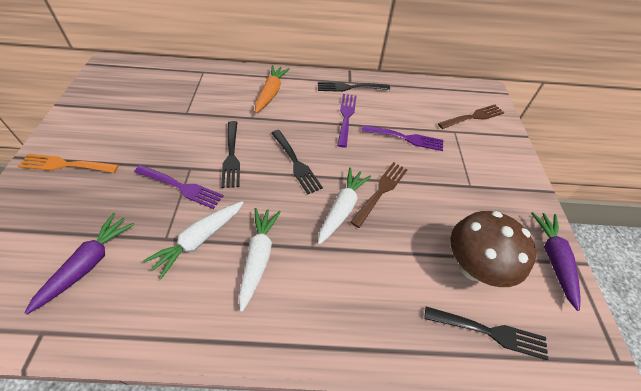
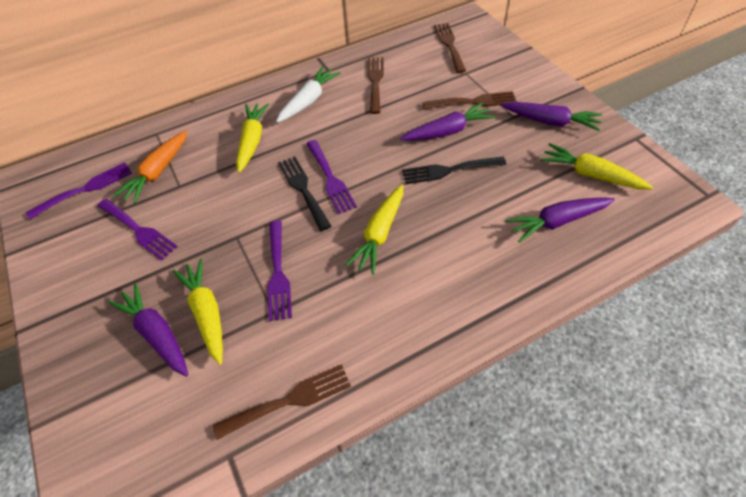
black fork: [221,121,240,188] [271,130,323,194] [318,82,390,92] [424,306,548,360] = 4 -> [278,156,331,231] [402,157,506,184] = 2
brown fork: [350,162,408,228] [438,105,505,129] = 2 -> [213,364,351,440] [367,57,384,114] [422,91,517,109] [434,23,466,73] = 4
brown mushroom: [450,211,536,287] = 1 -> none = 0
orange fork: [18,154,119,173] = 1 -> none = 0
purple carrot: [25,213,135,314] [531,212,581,311] = 2 -> [108,283,188,377] [400,103,495,141] [500,102,602,131] [505,197,615,243] = 4
purple fork: [134,165,223,209] [337,94,356,148] [362,125,443,151] = 3 -> [26,162,132,219] [97,199,178,261] [267,220,292,321] [306,140,357,214] = 4
white carrot: [143,201,244,280] [239,208,281,312] [318,168,371,245] = 3 -> [276,66,341,123] = 1
yellow carrot: none = 0 -> [173,258,223,365] [236,104,269,173] [346,185,403,274] [541,143,654,190] = 4

